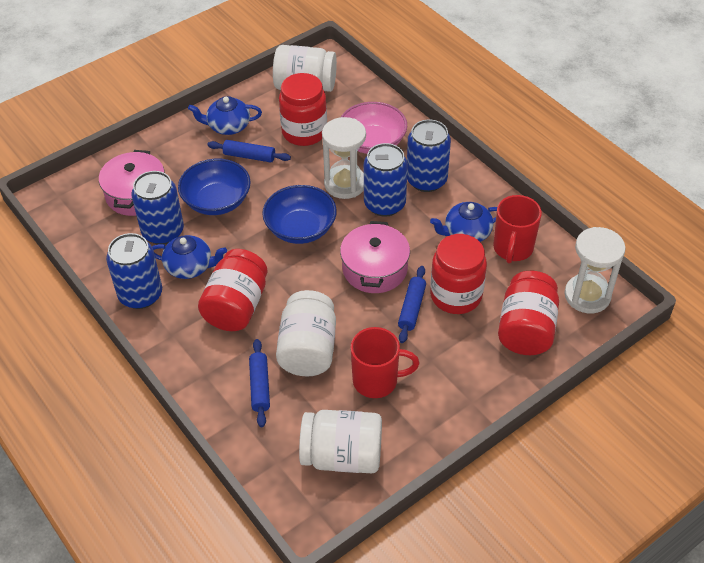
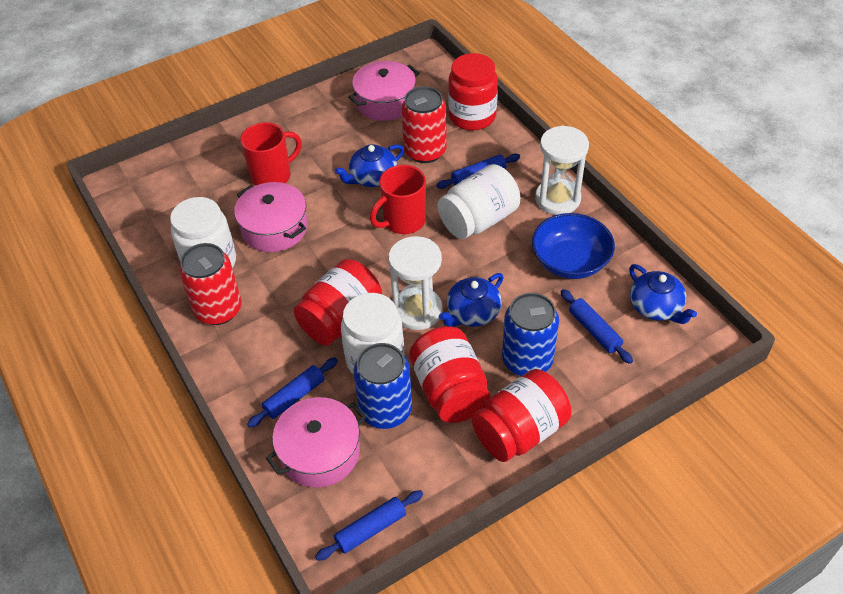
blue bowl: [178,159,251,215] [262,185,337,244] = 2 -> [532,213,615,279] = 1
blue can: [106,233,162,309] [132,171,184,244] [364,143,408,217] [407,119,451,192] = 4 -> [353,343,412,429] [502,293,559,376] = 2
blue rolling pin: [207,140,291,162] [249,339,270,427] [398,266,426,343] = 3 -> [247,358,338,428] [315,490,423,561] [436,154,520,189] [561,289,633,364] = 4
pink bowl: [341,102,407,154] = 1 -> none = 0
pink pot: [99,150,165,216] [340,221,410,293] = 2 -> [234,182,308,252] [266,397,366,488] [348,61,420,121] = 3
red can: none = 0 -> [179,243,242,325] [401,86,447,163] = 2

